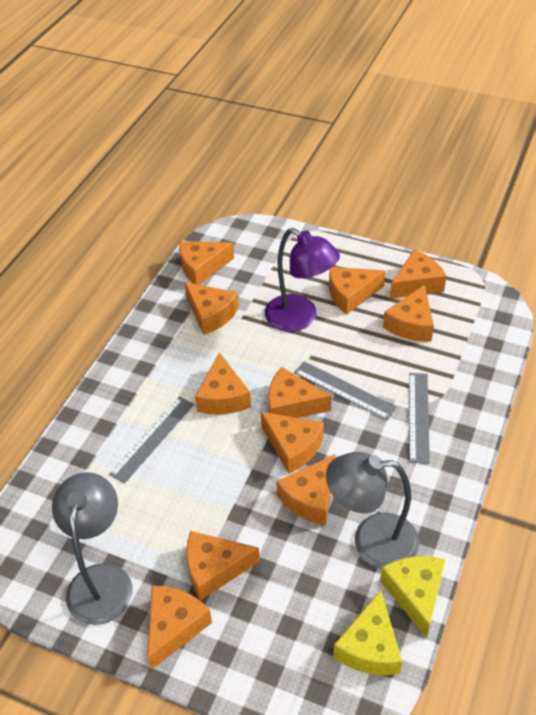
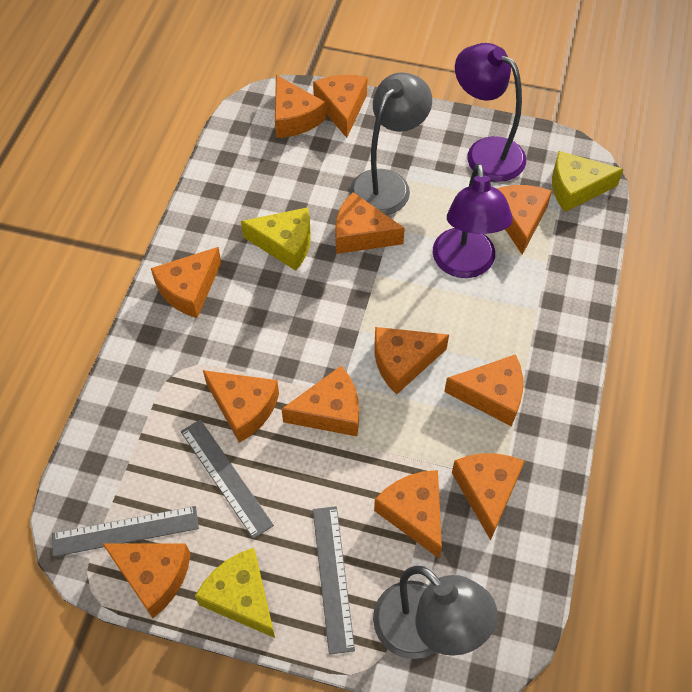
orange cheese: [147,586,212,670] [179,241,234,285] [184,282,239,335] [186,531,260,601] [195,352,251,415] [261,412,324,474] [268,367,332,418] [276,454,335,525] [329,267,385,315] [383,285,434,342] [390,249,447,299] = 11 -> [103,544,191,618] [151,247,222,318] [203,370,279,443] [275,75,326,138] [281,366,359,436] [313,75,367,138] [335,192,405,254] [374,327,449,394] [374,470,442,558] [444,354,523,426] [452,453,525,540] [496,185,552,255] = 12
purple lamp: [265,228,340,332] = 1 -> [433,163,513,278] [455,43,526,182] = 2
yellow cheese: [333,590,402,675] [380,556,446,638] = 2 -> [195,548,275,638] [241,207,311,271] [552,151,624,212] = 3

